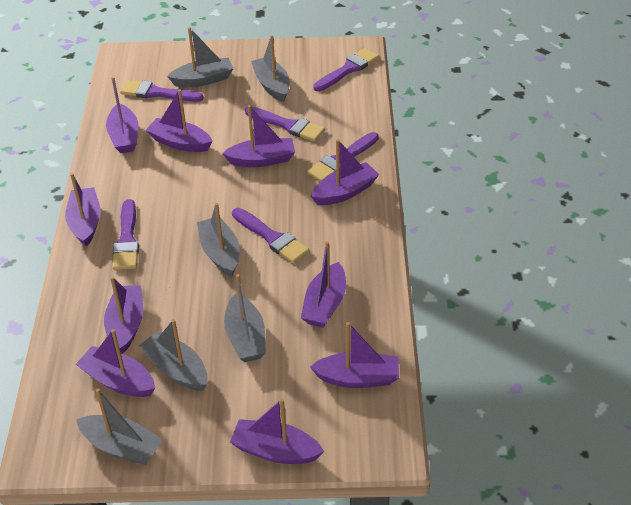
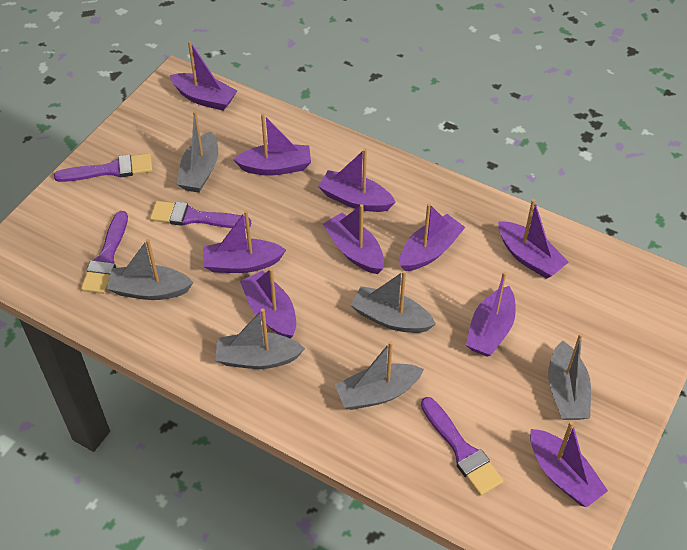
purple brush: [113,199,139,270] [120,80,204,102] [232,208,309,263] [245,107,325,142] [307,132,379,181] [313,48,379,91] = 6 -> [54,153,153,182] [81,211,128,294] [150,201,251,229] [421,397,503,496] = 4

